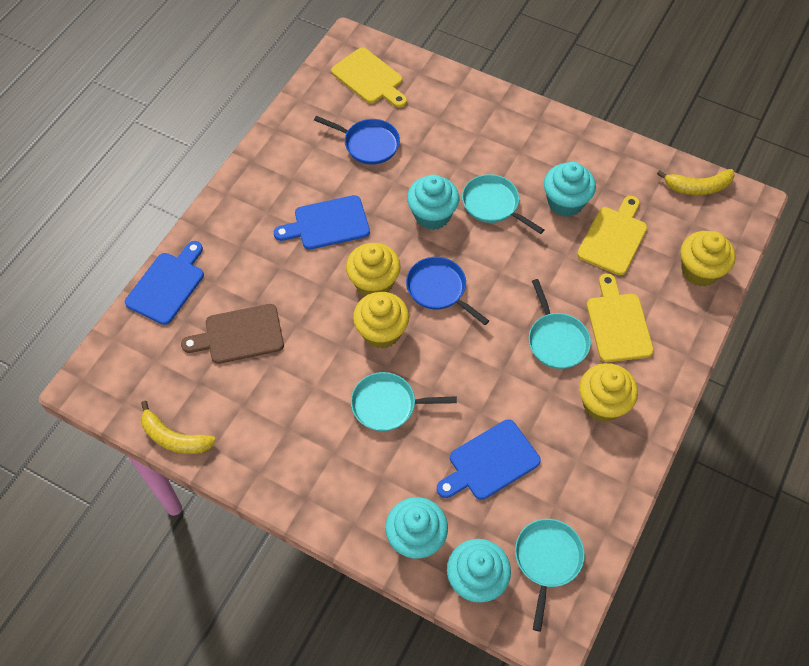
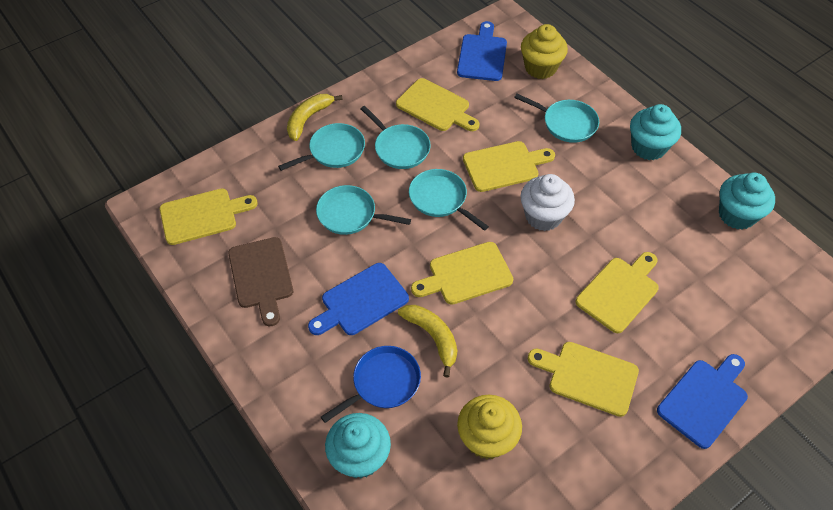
blue pan: [314,116,400,165] [406,257,489,325] = 2 -> [321,346,421,423] = 1
turquoise cupcake: [385,497,448,559] [407,175,459,230] [447,539,511,603] [544,162,596,217] = 4 -> [325,413,391,478] [630,104,681,160] [719,173,775,230] = 3
turquoise pan: [351,372,457,431] [462,174,544,234] [515,519,585,632] [529,279,591,369] = 4 -> [278,123,365,171] [316,185,411,235] [361,106,431,169] [409,169,489,231] [514,94,599,143] = 5
white cupcake: none = 0 -> [521,174,575,231] = 1
yellow cupcake: [346,243,401,296] [353,292,409,349] [579,363,638,422] [681,231,736,287] = 4 -> [457,395,522,459] [521,24,568,79] = 2
yellow cutting board: [331,48,407,108] [577,196,647,275] [587,273,654,362] = 3 -> [160,188,258,245] [396,78,479,131] [411,242,513,305] [463,141,555,192] [528,342,639,417] [575,252,659,333] = 6

